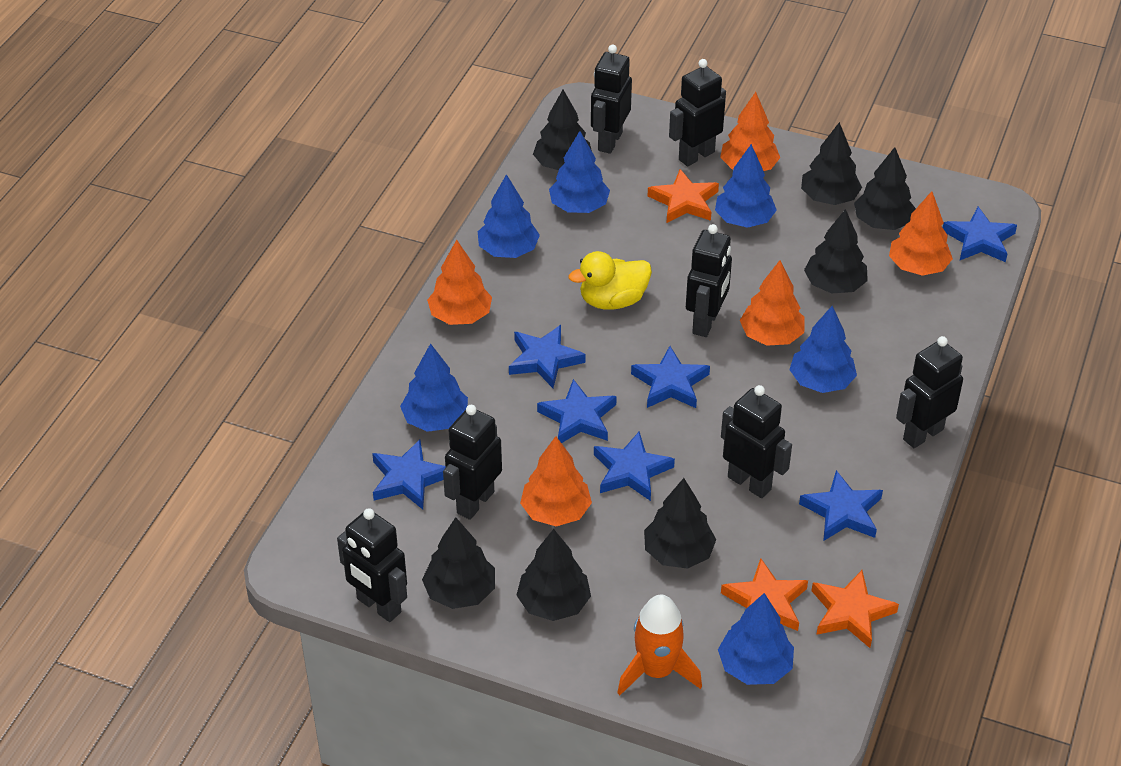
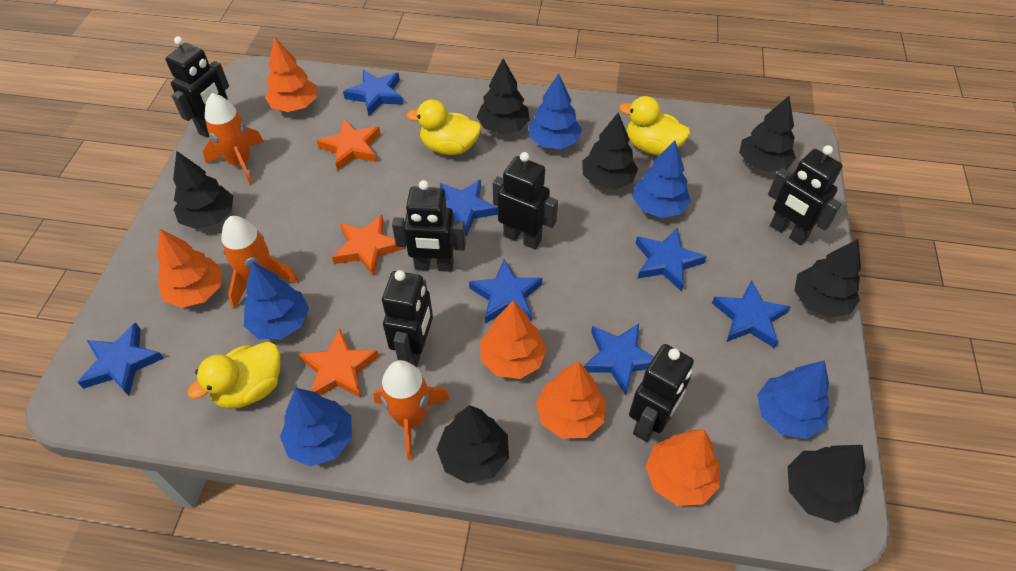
black robot: [337,508,407,622] [443,405,502,520] [591,44,632,154] [669,59,726,166] [686,224,732,337] [721,385,792,498] [896,336,963,448] = 7 -> [165,36,229,138] [382,270,433,367] [392,180,466,272] [493,152,558,249] [629,344,694,442] [768,145,843,245] = 6
blue tree: [400,343,468,432] [478,174,540,258] [549,131,610,213] [715,144,777,228] [718,593,794,685] [789,306,857,393] = 6 -> [244,262,309,339] [280,388,352,466] [528,73,582,149] [632,141,691,218] [757,360,830,439] = 5
orange rocket: [617,595,702,695] = 1 -> [203,93,264,185] [221,216,299,309] [373,360,450,460] = 3
yellow duck: [568,251,652,310] = 1 -> [187,342,280,409] [406,99,481,155] [619,96,690,155] = 3

